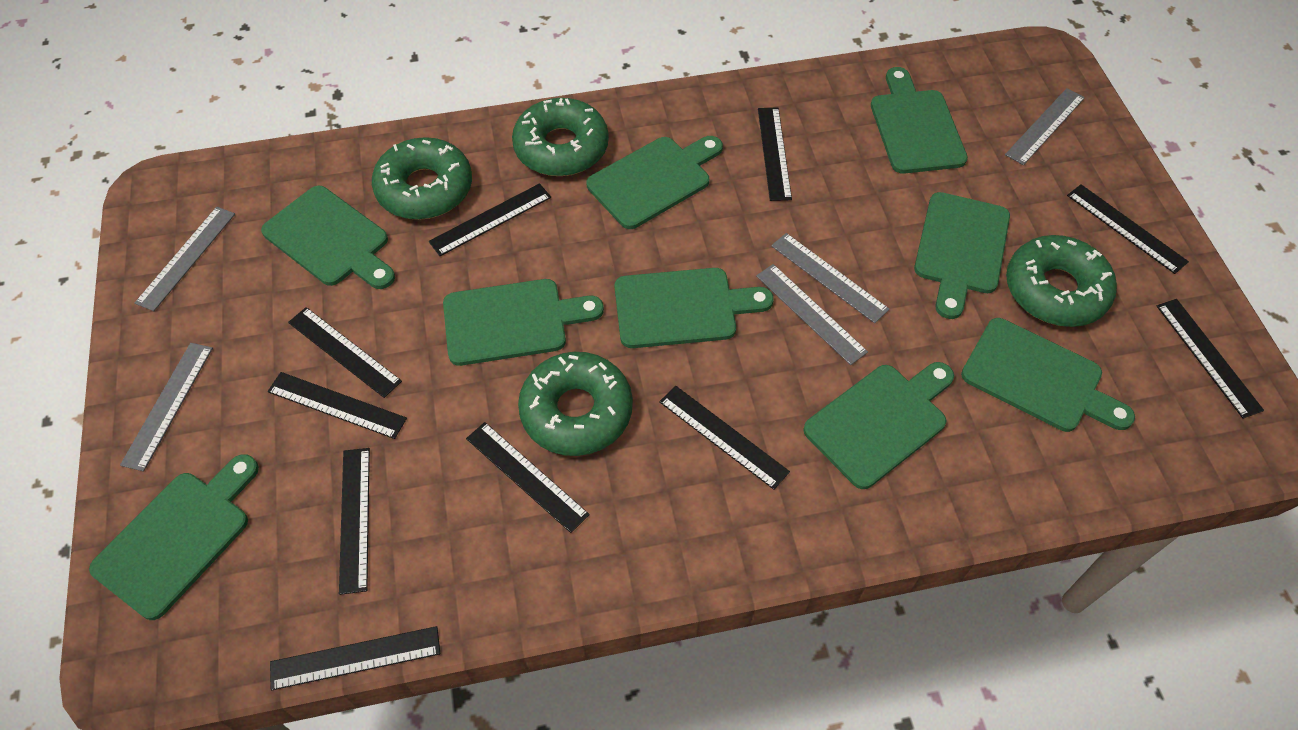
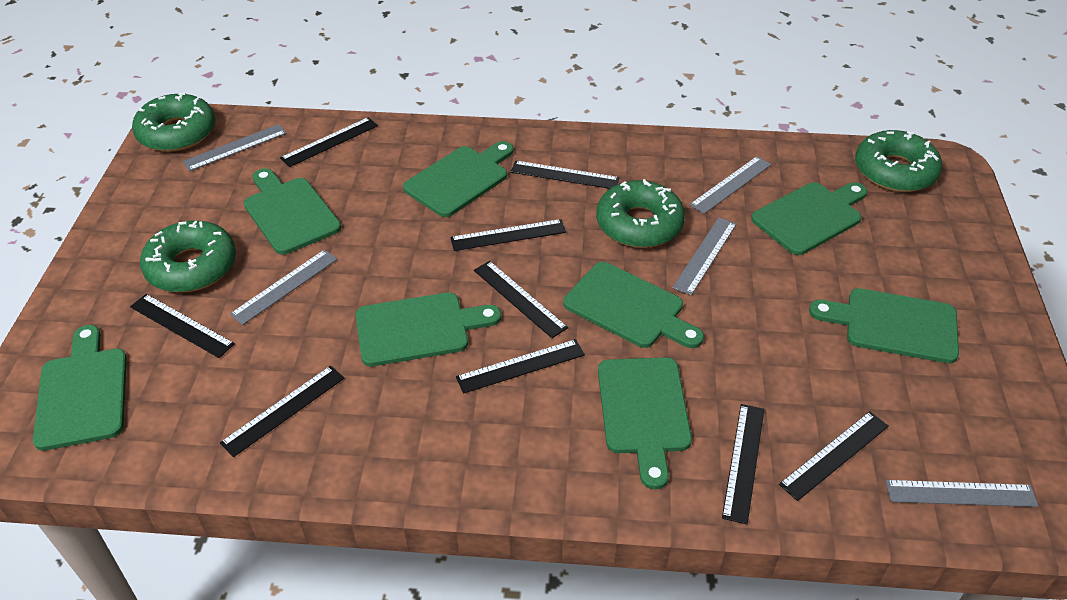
black ruler: [267,372,407,439] [270,626,440,690] [288,307,402,398] [339,448,370,595] [429,183,551,256] [466,422,590,533] [659,385,790,490] [758,107,792,201] [1067,184,1189,274] [1157,299,1264,419] = 10 -> [130,294,235,358] [220,366,345,457] [280,117,378,167] [450,219,566,251] [456,339,585,394] [474,261,568,338] [511,161,619,189] [722,404,764,524] [779,411,889,501] = 9
green cutting board: [89,454,259,620] [261,186,395,289] [443,279,604,366] [586,136,723,229] [614,268,774,348] [803,362,954,489] [871,67,968,174] [914,192,1010,319] [961,318,1135,432] = 9 -> [33,325,127,451] [244,168,341,255] [355,292,501,367] [403,141,513,217] [563,262,704,348] [598,357,692,489] [751,182,867,255] [809,288,959,363] = 8

